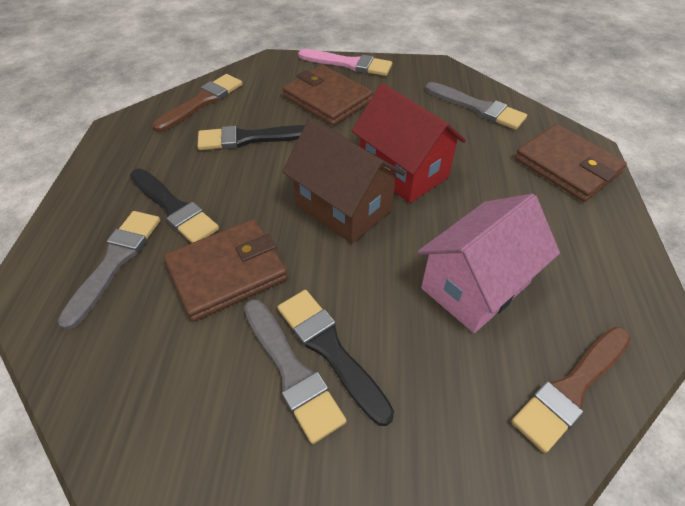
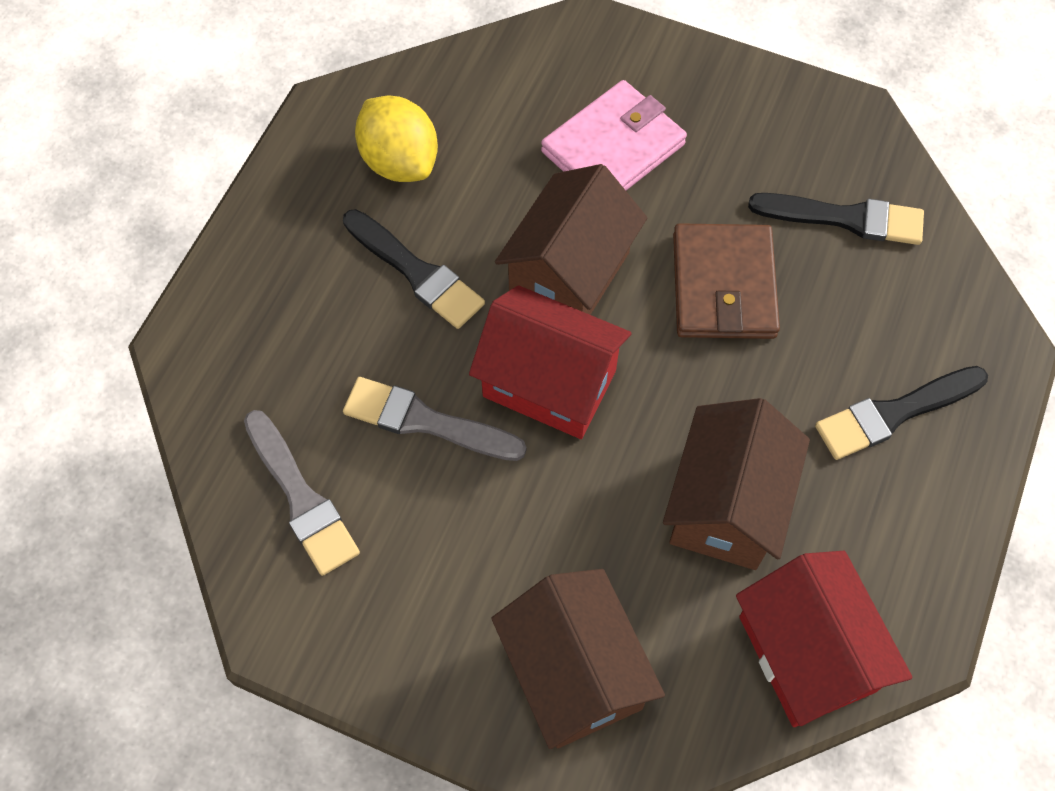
brown brush: [153,74,242,132] [511,327,631,453] = 2 -> none = 0
brown house: [282,119,405,244] = 1 -> [491,569,665,749] [495,164,647,315] [663,398,810,570] = 3
brown wallet: [163,219,288,322] [282,65,373,126] [515,124,627,202] = 3 -> [673,223,780,339] = 1
grey brush: [58,211,160,330] [244,299,347,444] [425,82,527,130] = 3 -> [244,410,360,576] [343,377,527,461] = 2
pink brush: [298,49,392,76] = 1 -> none = 0
pink house: [418,194,560,333] = 1 -> none = 0
pink wallet: none = 0 -> [541,80,687,190] = 1
red house: [352,83,466,203] = 1 -> [469,285,631,439] [736,551,913,727] = 2
yellow lemon: none = 0 -> [355,95,438,182] = 1

